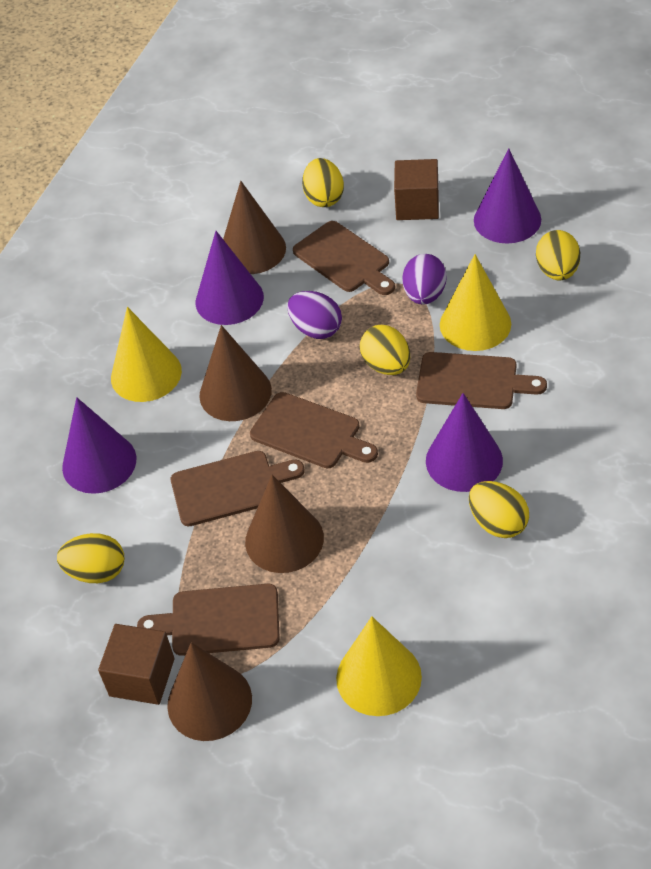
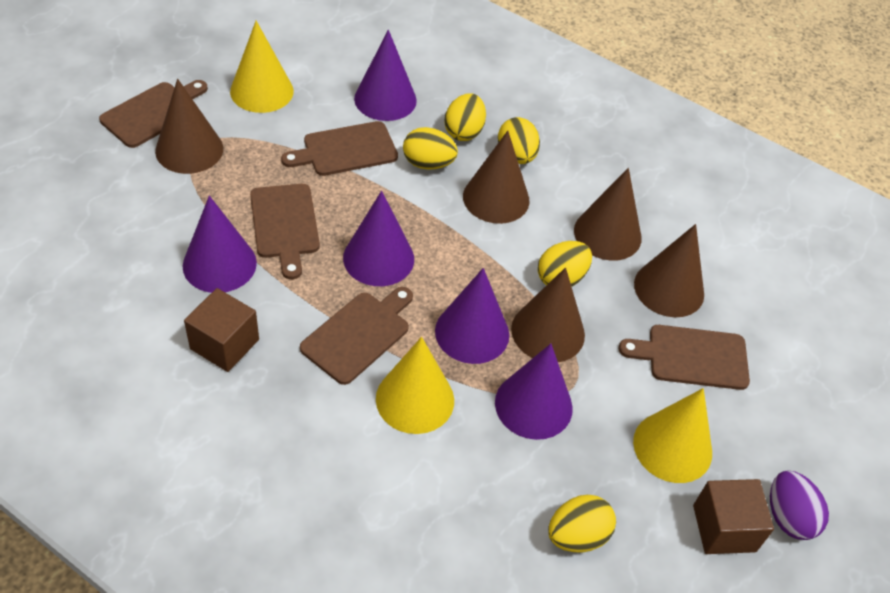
brown cone: [167,642,252,741] [199,325,272,421] [223,181,286,274] [245,475,324,573] = 4 -> [155,79,223,174] [463,131,529,224] [511,267,585,362] [574,168,641,261] [634,224,704,317] = 5
purple cone: [62,397,136,494] [196,231,264,325] [426,393,503,492] [474,148,541,243] = 4 -> [183,196,257,293] [343,191,414,286] [354,30,417,121] [435,268,509,364] [495,344,573,440] = 5
purple egg: [287,291,342,339] [402,254,447,305] = 2 -> [770,471,829,540] = 1

